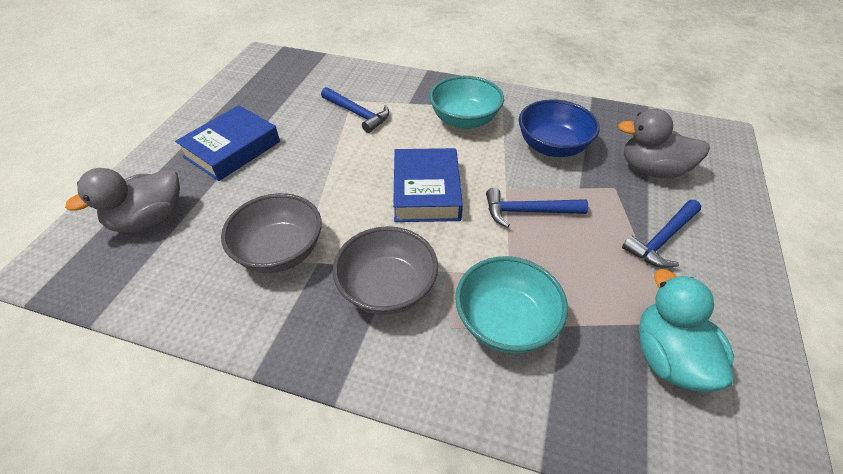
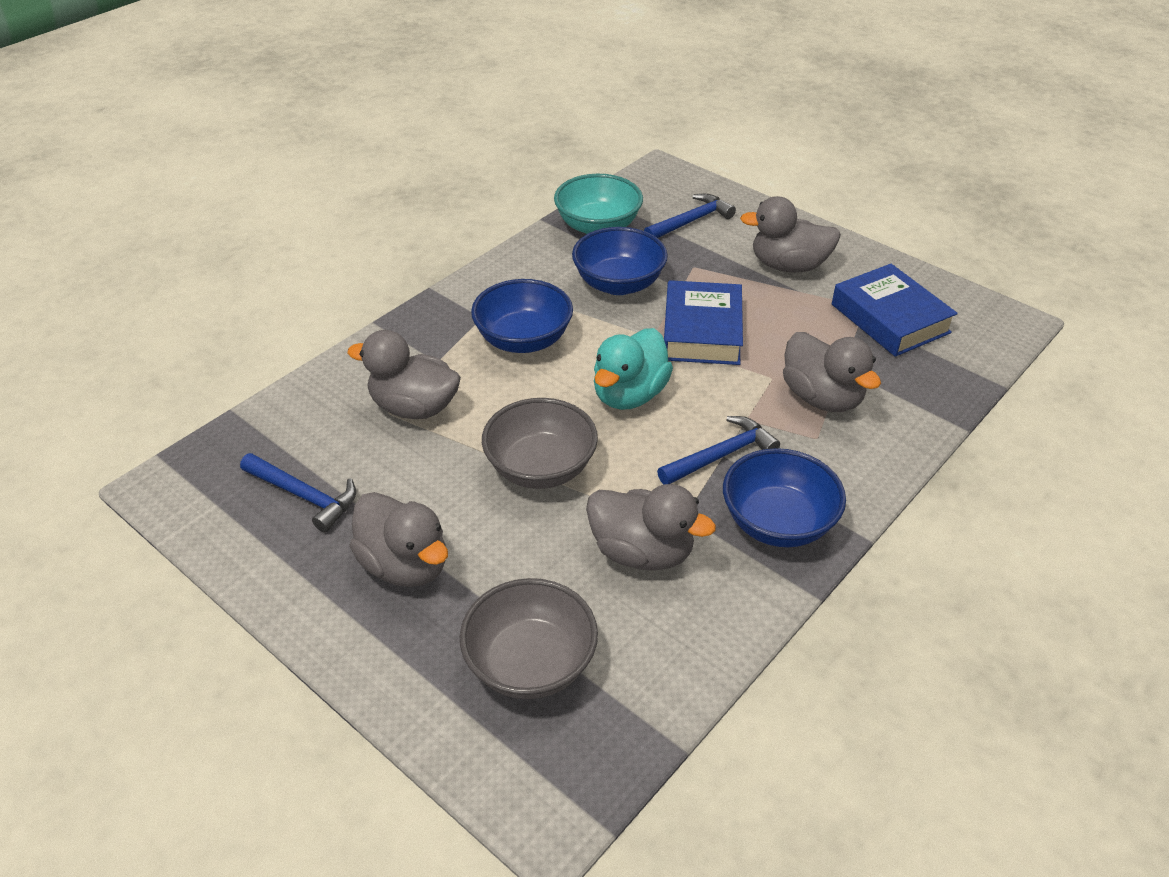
blue bowl: [519,99,600,157] = 1 -> [471,279,573,353] [572,227,668,295] [723,448,846,547] = 3
grey duck: [65,168,180,233] [618,109,710,178] = 2 -> [347,330,461,419] [349,492,448,587] [586,484,716,571] [740,196,841,273] [783,332,881,412] = 5
turquoise bowl: [429,76,504,129] [455,256,568,354] = 2 -> [554,174,643,234] = 1

